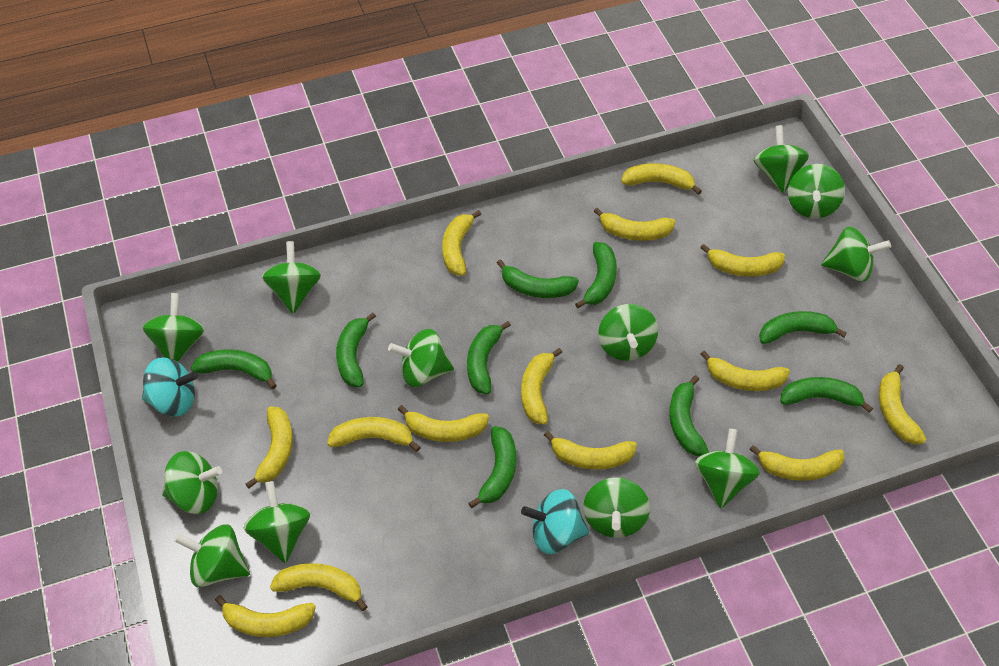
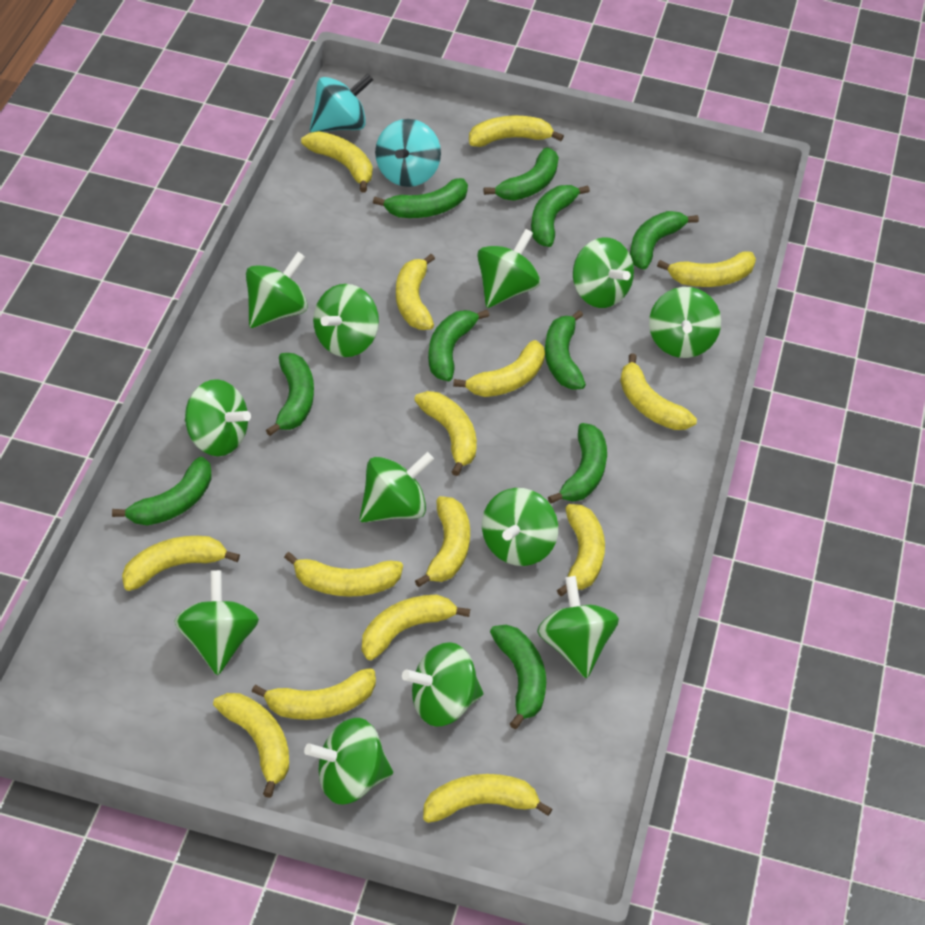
green banana: [191,349,277,389] [336,312,376,387] [467,321,511,394] [468,426,516,508] [497,259,579,298] [575,242,617,308] [669,375,709,456] [759,311,847,344] [780,377,873,413] = 9 -> [112,457,211,526] [266,353,314,436] [373,178,468,218] [428,310,489,381] [484,147,559,201] [490,625,546,729] [531,185,590,247] [545,310,586,390] [548,423,607,504] [630,211,699,270] = 10
yellow banana: [215,595,316,637] [246,406,293,489] [270,563,368,611] [327,417,421,452] [398,405,489,442] [442,210,481,276] [521,348,562,425] [544,431,637,470] [594,208,676,241] [621,163,702,195] [700,351,790,391] [701,244,785,277] [749,445,844,481] [879,364,926,444] = 14 -> [122,536,240,591] [213,693,289,798] [252,668,376,720] [284,552,403,597] [301,131,373,192] [361,595,470,660] [396,254,435,330] [414,391,477,476] [415,496,470,587] [423,774,552,823] [453,340,545,397] [469,115,564,147] [557,504,605,596] [620,353,697,430] [657,251,756,287] = 15

